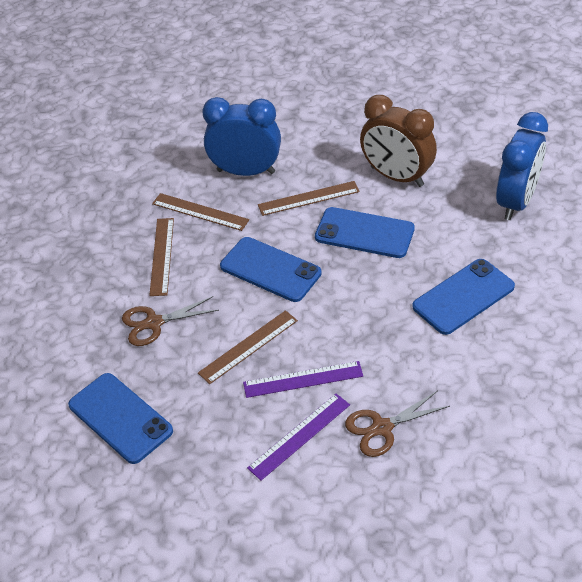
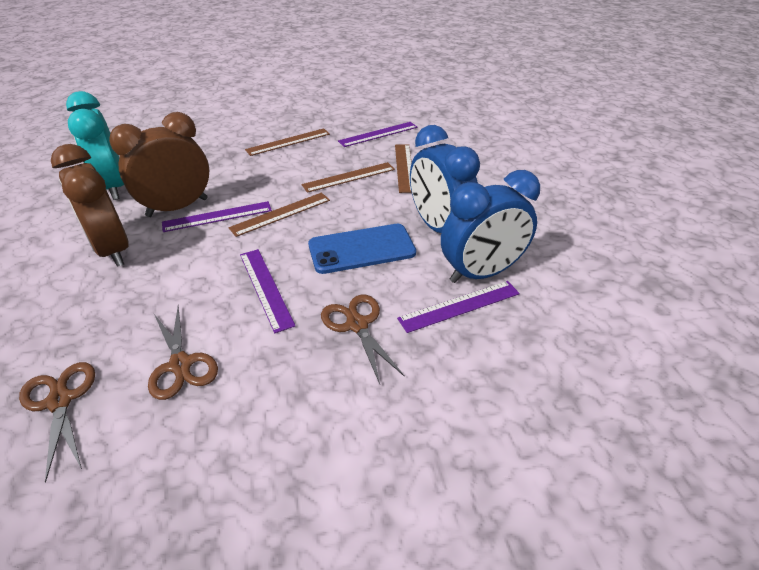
blue phone: [68,373,173,464] [220,237,322,302] [315,207,415,258] [412,259,515,335] = 4 -> [308,224,416,274] = 1
brown clock: [360,95,437,187] = 1 -> [51,144,129,267] [109,112,209,217] = 2
brown scissors: [122,296,219,346] [345,391,450,457] = 2 -> [19,362,95,483] [148,306,218,400] [321,295,405,384] = 3
purple ruler: [243,361,363,398] [247,394,350,481] = 2 -> [162,201,272,232] [240,249,296,333] [338,122,417,147] [397,281,520,333] = 4
turquoise clock: none = 0 -> [66,91,124,200] = 1

